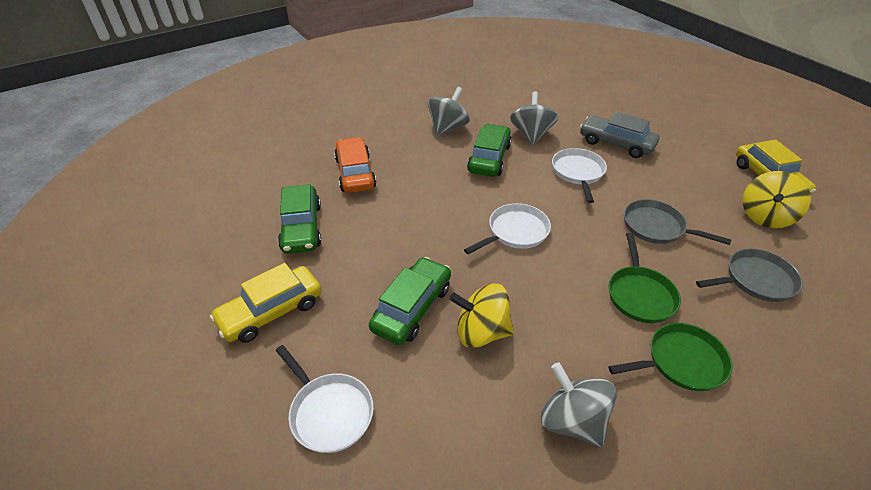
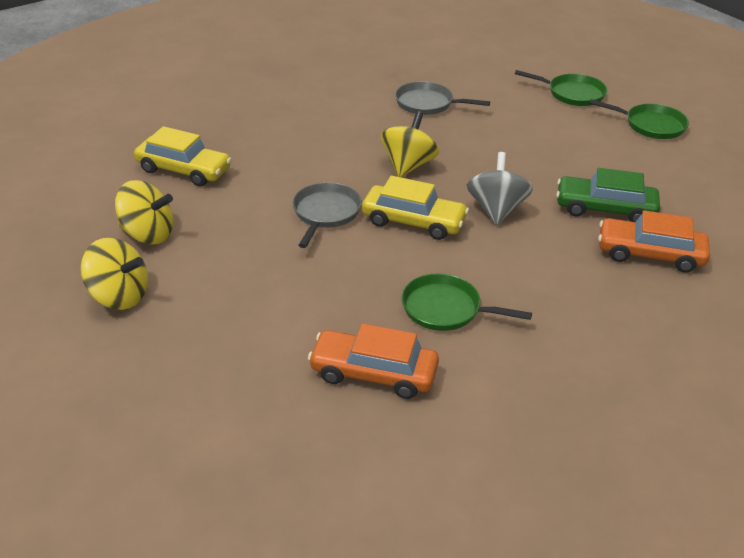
green car: [278,184,321,254] [369,257,451,345] [467,124,512,177] = 3 -> [556,168,660,222] = 1
green pan: [608,323,732,391] [609,233,681,323] = 2 -> [402,273,532,331] [515,70,607,106] [590,99,689,139] = 3
grey car: [580,112,659,158] = 1 -> none = 0
grey spinning top: [427,87,470,136] [510,92,558,145] [541,362,617,447] = 3 -> [467,152,533,225] = 1
orange car: [334,137,376,193] = 1 -> [308,323,439,399] [598,210,710,273] = 2
white pan: [275,345,374,453] [464,203,551,254] [552,148,607,203] = 3 -> none = 0
yellow spinning top: [449,284,514,348] [743,171,811,228] = 2 -> [81,238,148,310] [115,180,173,244] [381,111,439,177] = 3

